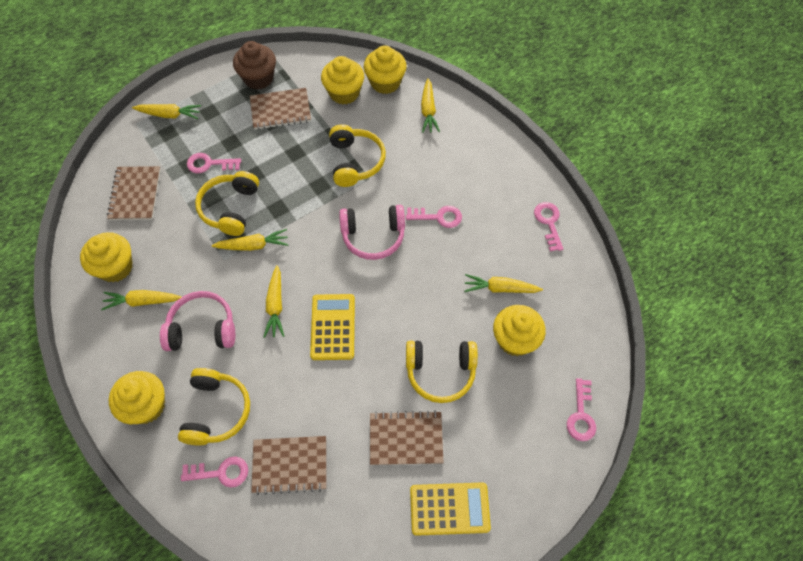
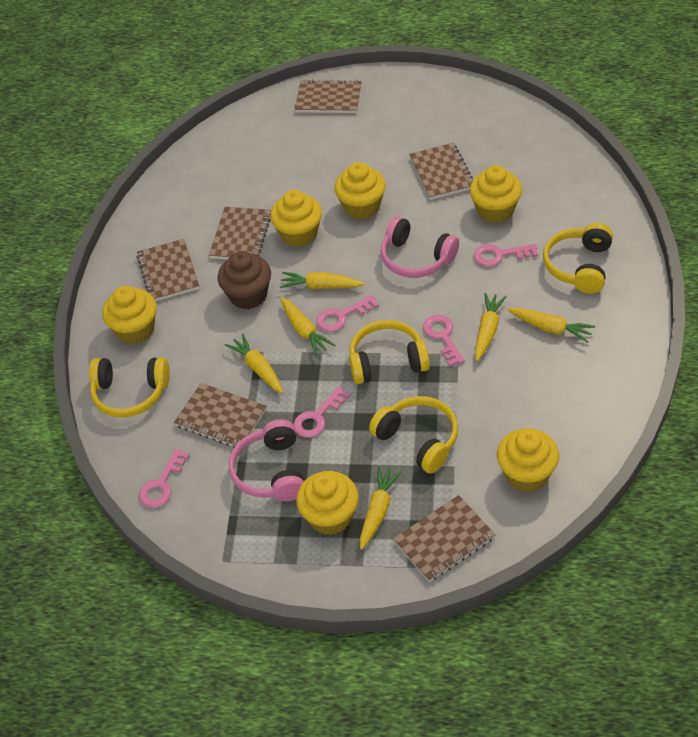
brown notebook: [107,166,161,220] [250,88,311,130] [251,436,326,495] [370,411,443,465] = 4 -> [137,239,200,301] [174,383,266,447] [209,207,271,260] [295,80,362,113] [393,495,496,582] [409,143,473,200] = 6
yellow calculator: [310,294,355,360] [410,482,491,536] = 2 -> none = 0
yellow cupcake: [80,232,133,282] [109,371,165,424] [321,56,364,104] [364,45,407,94] [493,305,546,356] = 5 -> [102,286,157,344] [270,190,322,247] [296,471,359,535] [334,162,386,220] [470,165,522,223] [497,428,559,492] = 6

